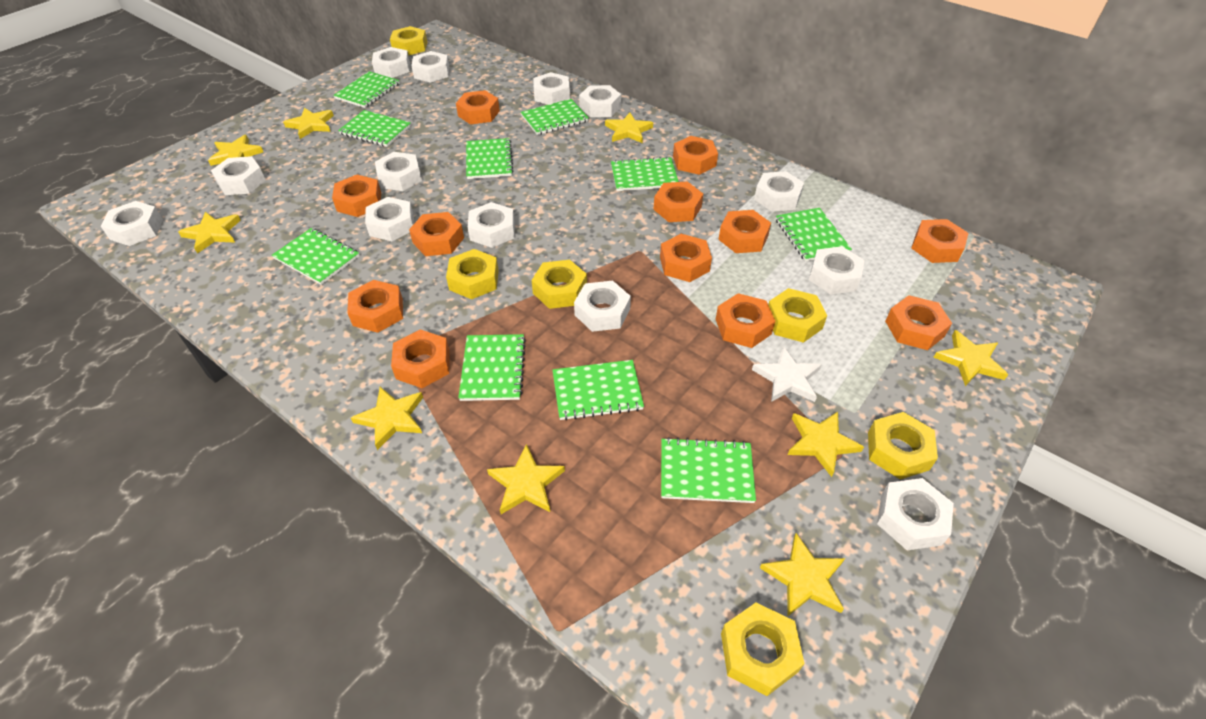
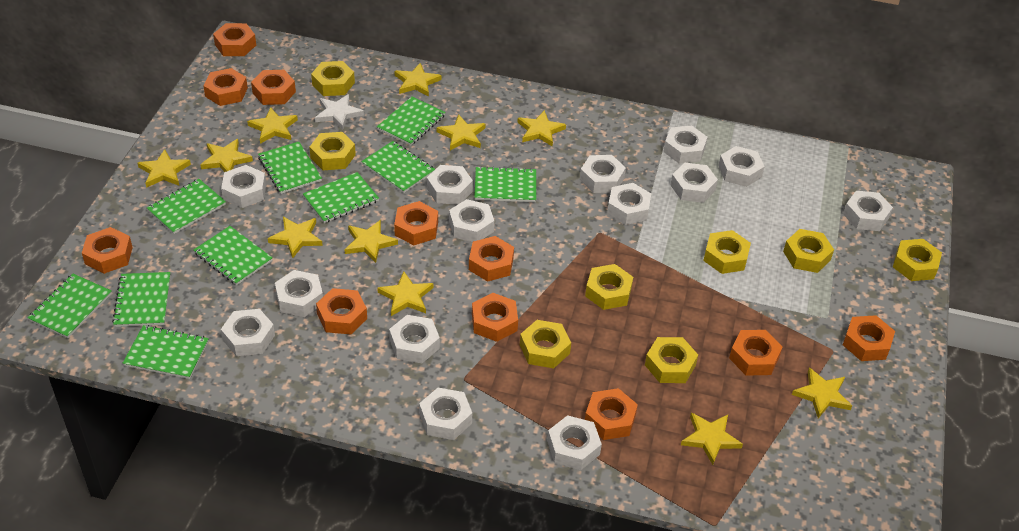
orange nut: [332,175,381,217] [347,280,403,333] [391,329,450,388] [409,212,464,256] [456,90,500,125] [653,182,703,222] [660,234,712,282] [673,136,718,175] [716,293,775,348] [718,210,771,253] [885,295,952,350] [911,219,968,263] = 12 -> [82,227,133,274] [203,68,248,106] [213,23,256,56] [251,70,296,105] [316,288,367,334] [394,201,438,245] [469,236,514,282] [472,293,518,342] [585,388,638,440] [729,330,783,376] [843,315,895,361] = 11
white nut: [101,201,163,246] [211,156,266,195] [365,197,414,241] [372,47,410,78] [375,152,422,191] [412,51,449,83] [468,202,515,248] [533,72,570,105] [574,281,631,332] [579,85,621,117] [754,171,804,212] [809,246,865,294] [877,478,954,550] = 13 -> [221,165,266,208] [221,309,275,356] [275,270,323,317] [389,315,440,363] [419,388,472,440] [427,165,473,205] [449,199,494,242] [547,415,602,470] [580,155,626,193] [607,183,651,225] [663,126,708,164] [671,162,718,203] [718,146,765,187] [843,191,893,231] = 14
yellow nut: [390,26,427,56] [446,249,499,299] [531,260,587,309] [721,603,805,696] [768,288,827,343] [868,412,938,479] = 6 -> [309,132,356,170] [311,61,355,96] [520,320,571,368] [585,264,633,310] [645,337,698,383] [703,230,751,274] [783,229,834,273] [893,239,942,281] = 8
yellow star: [178,212,241,254] [208,135,263,166] [283,108,334,139] [351,387,423,450] [487,444,565,514] [605,112,653,143] [760,533,845,617] [787,412,864,477] [933,330,1008,386] = 9 -> [137,149,191,188] [201,139,253,172] [247,107,298,144] [268,217,323,258] [344,220,398,263] [377,271,433,316] [395,63,442,97] [437,114,486,150] [517,110,566,147] [681,412,743,465] [792,368,852,418] = 11

